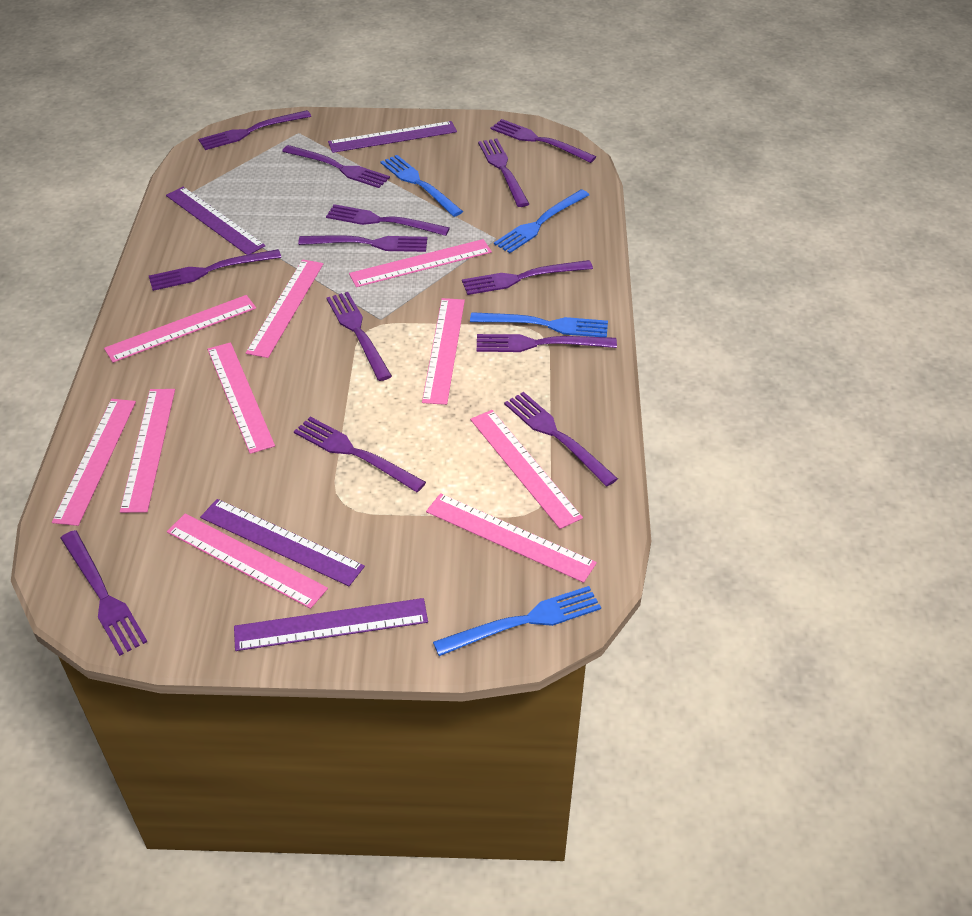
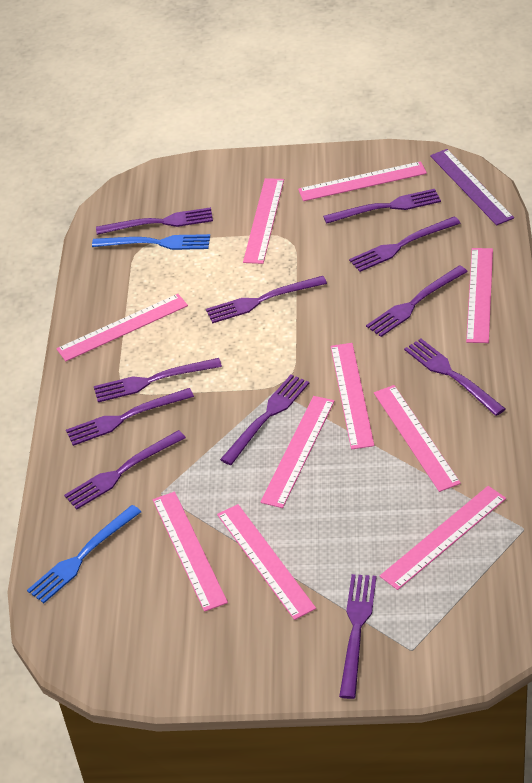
blue fork: [380,155,463,217] [433,586,601,656] [470,312,608,337] [494,189,589,253] = 4 -> [27,505,141,603] [92,234,210,250] = 2
purple fork: [61,530,147,656] [149,249,281,291] [198,110,311,150] [282,145,390,188] [294,417,426,492] [298,235,427,252] [326,204,450,236] [326,292,392,381] [462,260,593,295] [477,334,617,352] [478,139,529,207] [491,119,596,163] [504,392,618,486] = 13 -> [64,430,186,509] [66,388,194,446] [94,358,222,402] [96,207,213,235] [206,276,327,324] [220,375,309,465] [323,189,441,224] [339,574,376,699] [349,216,460,272] [366,265,468,337] [404,338,506,416] = 11
purple ruler: [166,187,265,255] [200,499,365,586] [234,598,428,651] [328,121,457,153] = 4 -> [430,149,514,225] = 1

